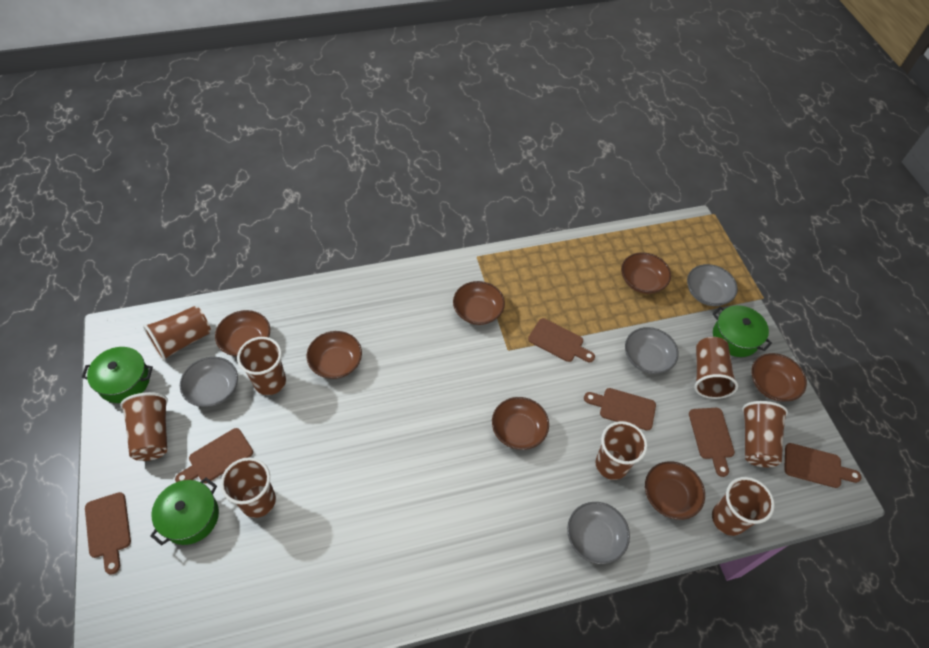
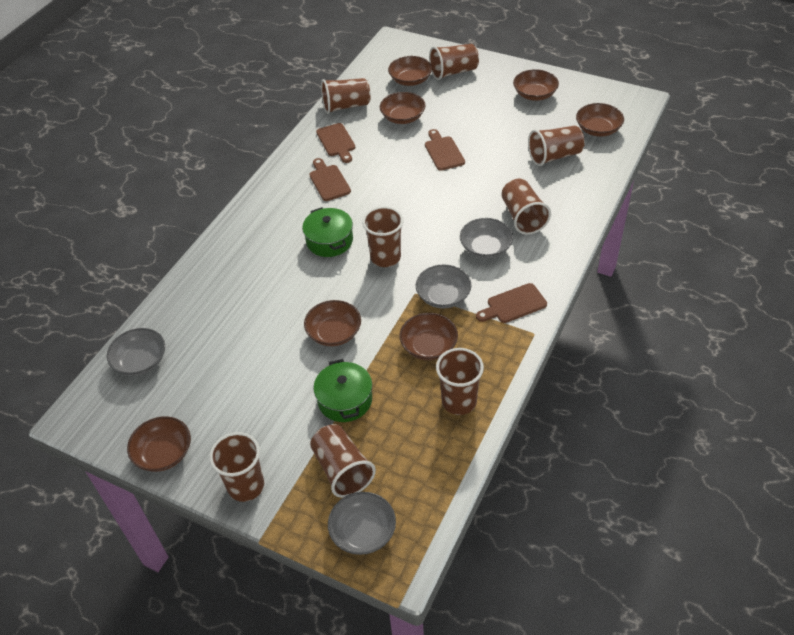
brown cutting board: [85,492,131,575] [175,428,253,483] [528,318,595,362] [584,388,656,431] [689,408,735,477] [784,443,861,488] = 6 -> [309,158,351,201] [316,123,355,163] [425,129,465,171] [476,283,547,323] = 4
green pot: [82,347,153,403] [150,478,219,545] [713,305,772,357] = 3 -> [302,207,353,257] [313,359,372,422] = 2

